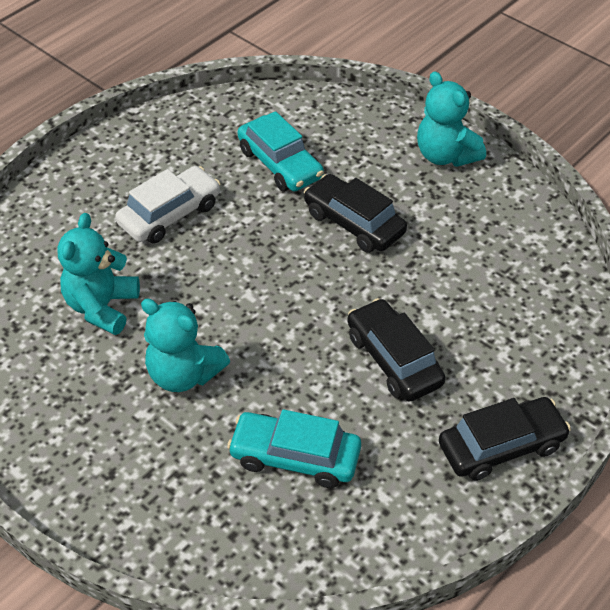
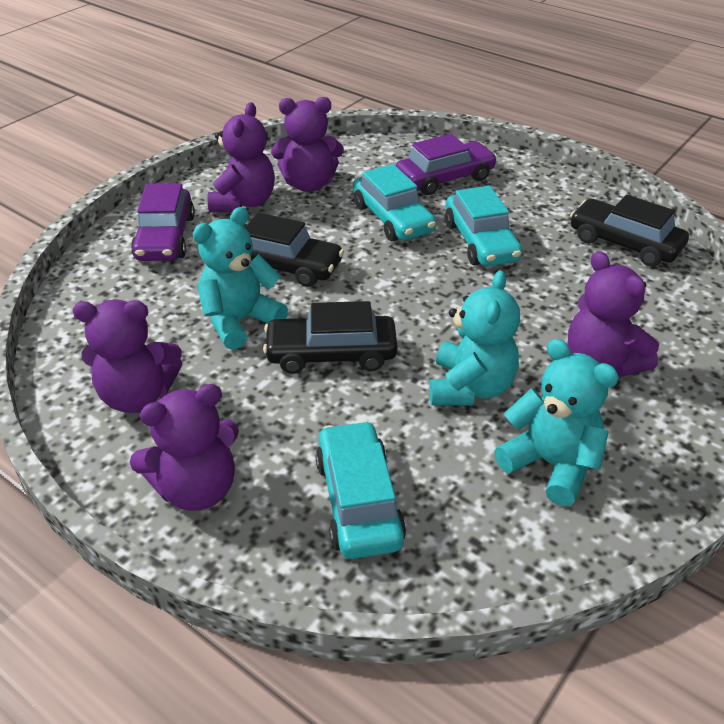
purple car: none = 0 -> [131,183,195,261] [396,134,497,195] = 2
purple teddy bear: none = 0 -> [72,299,182,413] [130,384,239,511] [208,102,275,212] [271,97,344,192] [568,251,659,377] = 5
turquoise car: [227,409,361,488] [237,111,324,191] = 2 -> [315,421,406,559] [353,164,436,241] [445,186,523,266] = 3
white car: [115,166,221,243] = 1 -> none = 0

